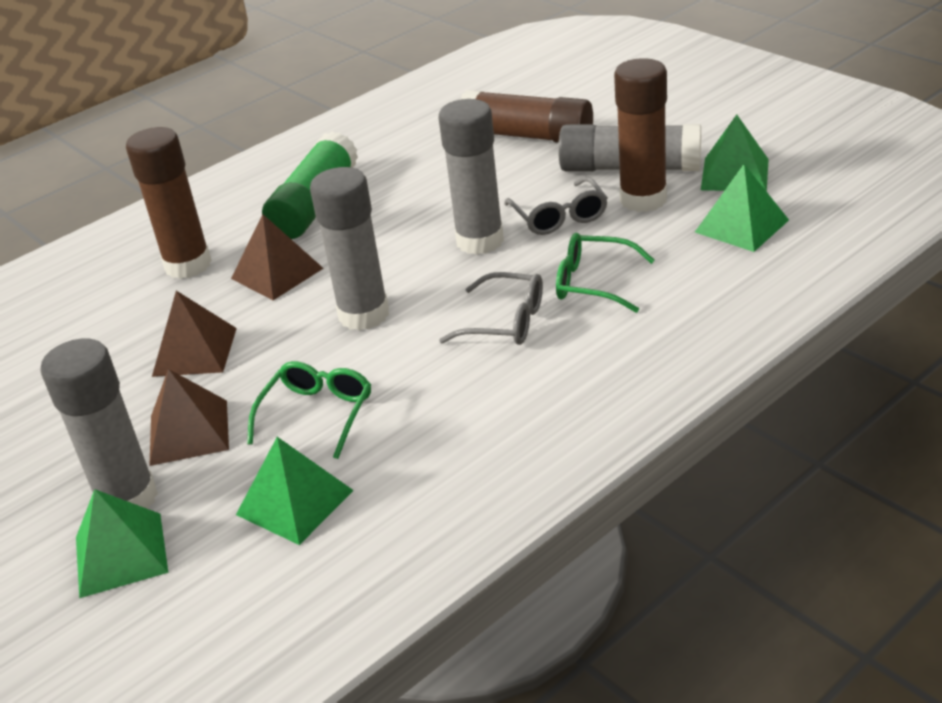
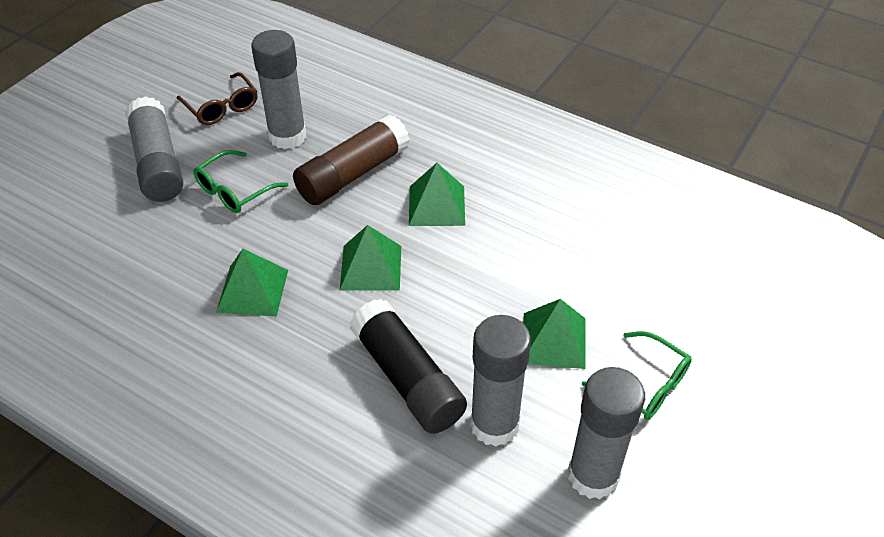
black glue stick: none = 0 -> [350,299,467,434] = 1
brown glasses: none = 0 -> [176,72,257,125] = 1
brown glue stick: [126,127,212,279] [460,90,593,143] [614,58,667,212] = 3 -> [293,114,410,205] = 1
brown pyramid: [149,369,229,466] [152,291,237,377] [231,214,323,300] = 3 -> none = 0
green glue stick: [262,131,358,239] = 1 -> none = 0
grey glasses: [439,272,543,345] [504,177,608,235] = 2 -> none = 0

